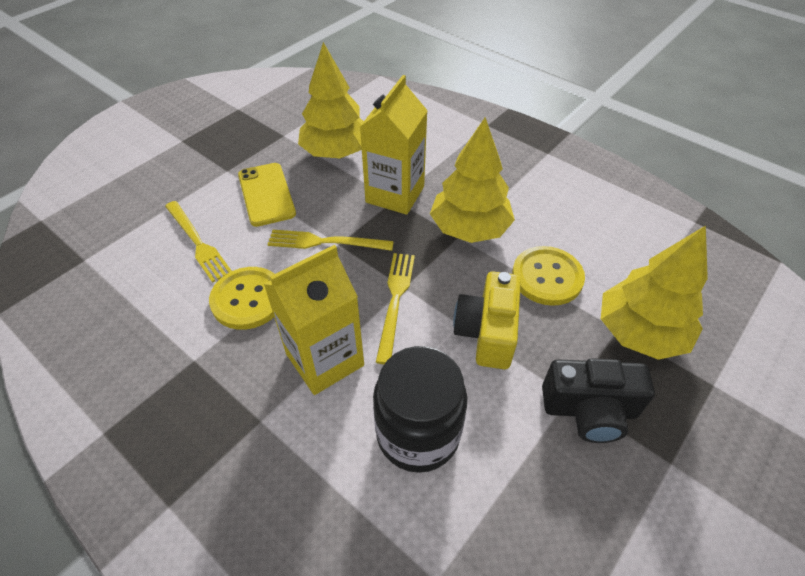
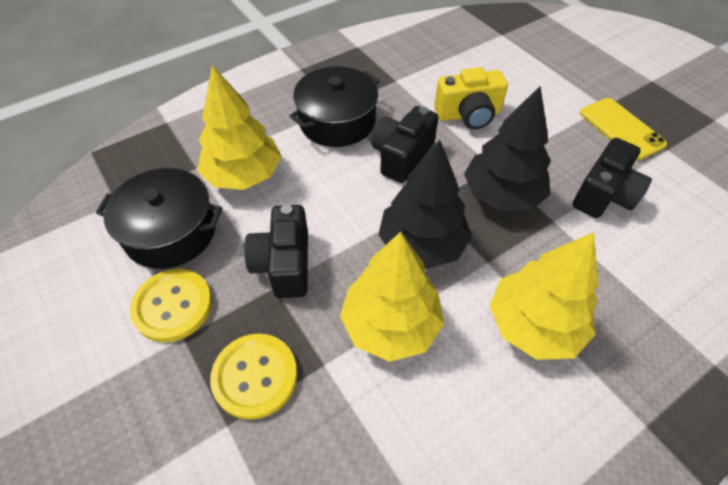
black camera: [542,358,655,443] = 1 -> [244,204,308,298] [372,106,438,183] [572,138,652,218] = 3
black jar: [373,346,467,473] = 1 -> none = 0
black pot: none = 0 -> [96,168,222,269] [289,66,380,147] = 2
black tree: none = 0 -> [378,140,472,269] [464,86,551,211] = 2
yellow carton: [264,245,364,395] [360,75,428,215] = 2 -> none = 0
yellow fork: [165,201,232,283] [267,230,394,251] [376,253,415,364] = 3 -> none = 0

